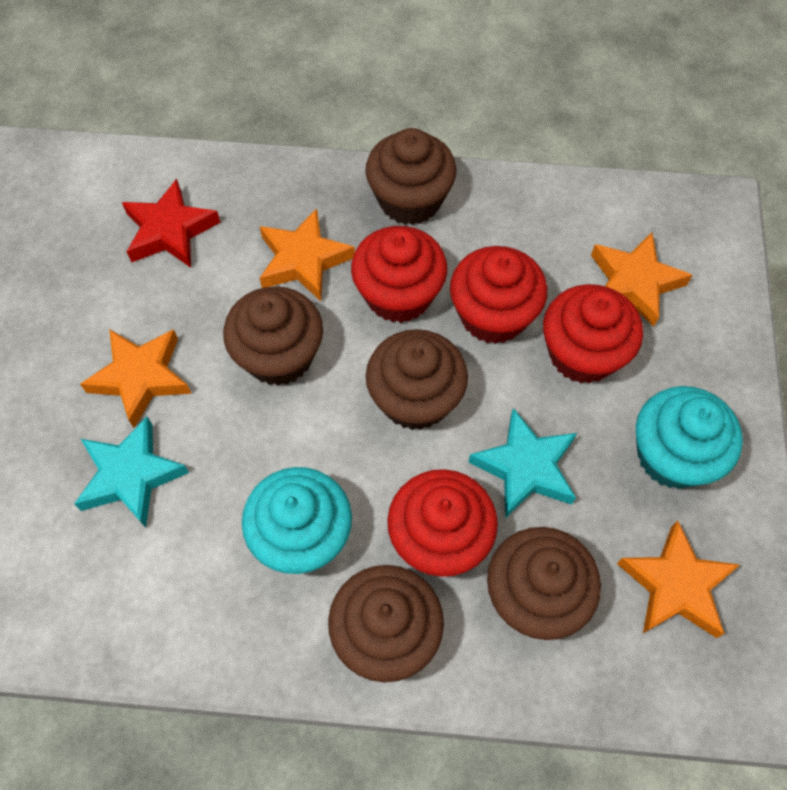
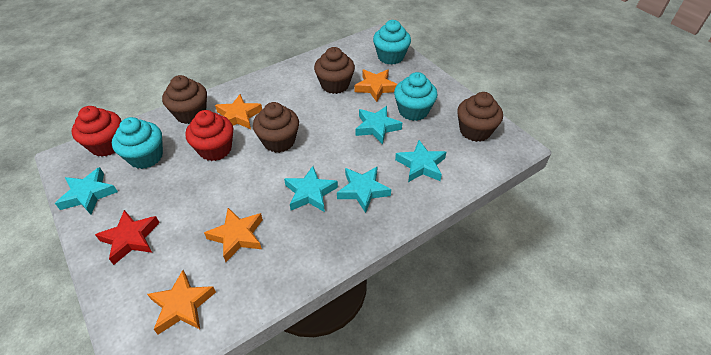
brown cupcake: [223,286,323,386] [328,565,444,682] [365,128,456,225] [366,329,468,430] [487,527,601,640] = 5 -> [162,75,207,124] [253,102,299,153] [314,47,355,94] [457,92,503,142] = 4
red cupcake: [351,226,447,323] [387,469,498,577] [450,246,547,344] [543,284,643,384] = 4 -> [71,106,122,157] [185,110,233,161] = 2
turquoise cupcake: [242,467,352,574] [636,386,743,489] = 2 -> [112,117,163,169] [373,20,411,65] [394,72,438,121] = 3
turquoise star: [74,417,189,528] [469,408,577,518] = 2 -> [55,167,118,215] [284,166,338,212] [337,166,391,213] [355,106,402,145] [395,140,446,182] = 5

